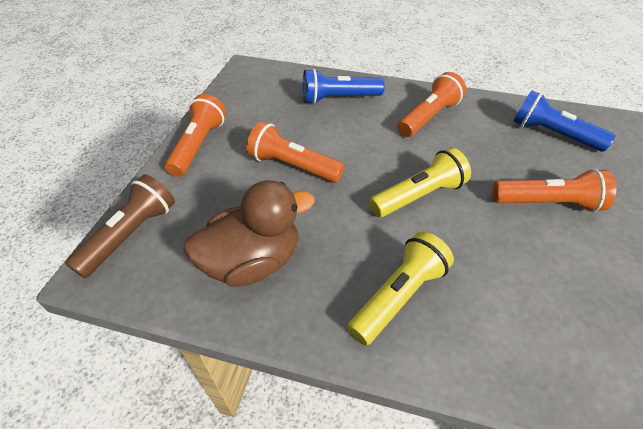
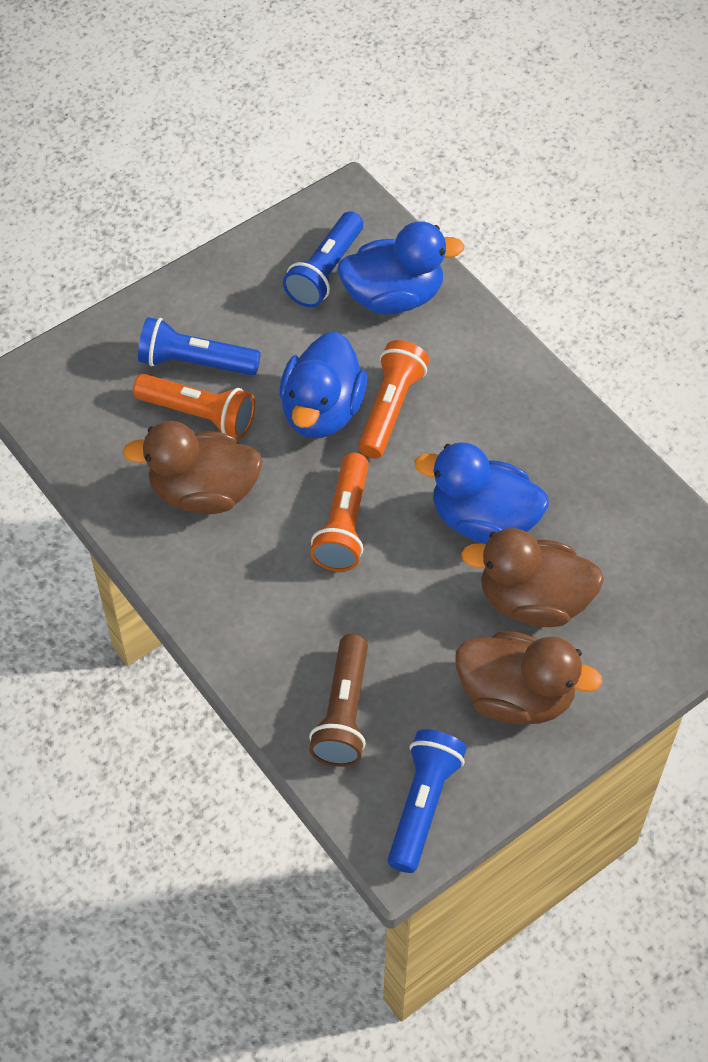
blue duck: none = 0 -> [280,332,367,438] [337,221,465,314] [415,442,549,544] = 3
blue flashlight: [303,69,385,104] [513,90,616,152] = 2 -> [138,317,261,376] [283,211,363,307] [388,729,467,873] = 3
brown duck: [183,180,315,287] = 1 -> [123,421,263,514] [455,631,602,724] [461,528,604,627] = 3
orange flashlight: [165,94,226,177] [247,122,344,183] [397,72,466,137] [492,168,616,212] = 4 -> [133,374,255,438] [310,453,369,571] [358,340,429,458] = 3
yellow flashlight: [347,232,454,345] [369,148,471,217] = 2 -> none = 0

